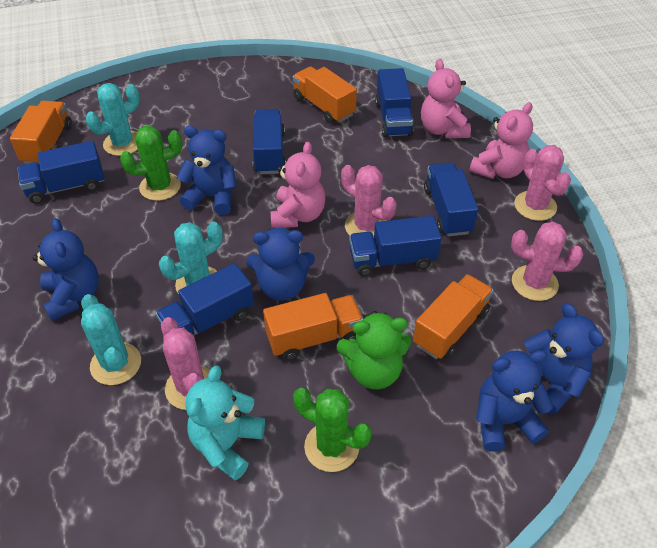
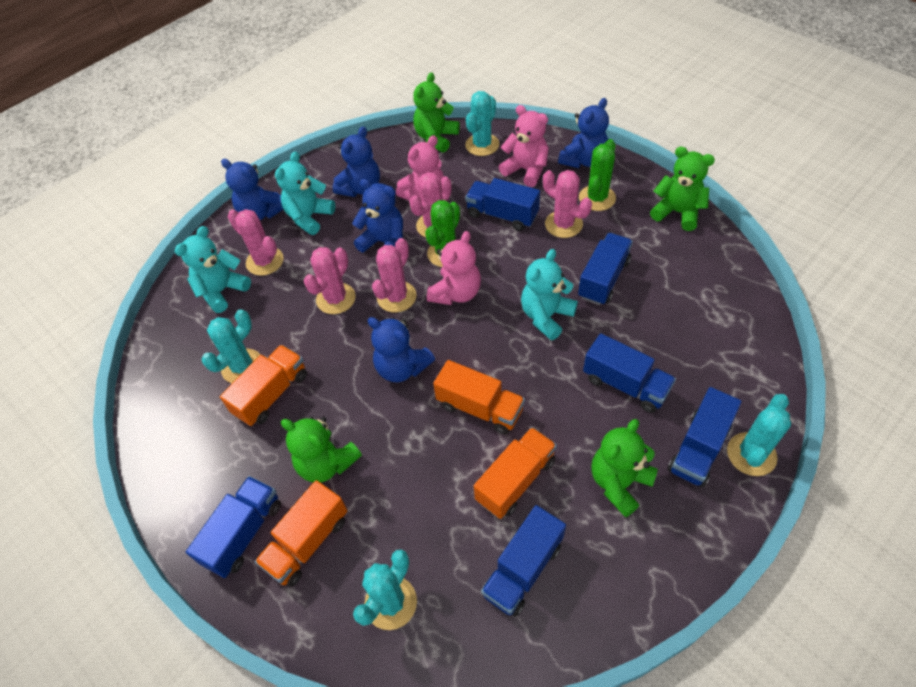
green teddy bear: [337,311,411,389] = 1 -> [281,416,362,483] [413,72,460,153] [591,419,658,518] [650,147,715,231] = 4
pink cactus: [161,317,210,410] [341,165,396,236] [511,222,583,301] [514,145,571,221] = 4 -> [228,209,284,276] [304,247,356,314] [372,238,417,313] [409,172,452,238] [543,170,592,238] = 5
turquoise cactus: [81,294,141,385] [86,83,140,156] [159,222,223,294] = 3 -> [202,309,260,383] [353,549,417,630] [465,91,499,156] [727,394,791,476] = 4
turquoise teddy bear: [186,366,265,480] = 1 -> [175,226,251,313] [275,151,335,235] [521,249,578,340] = 3

